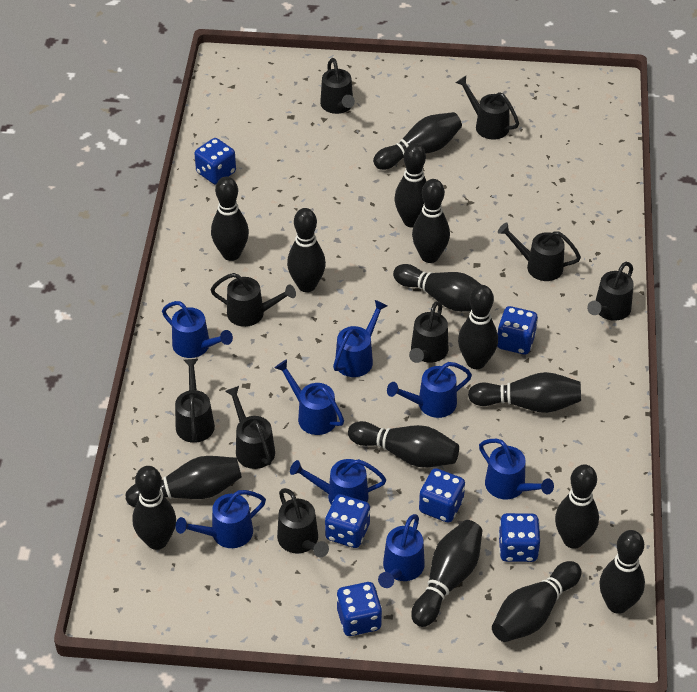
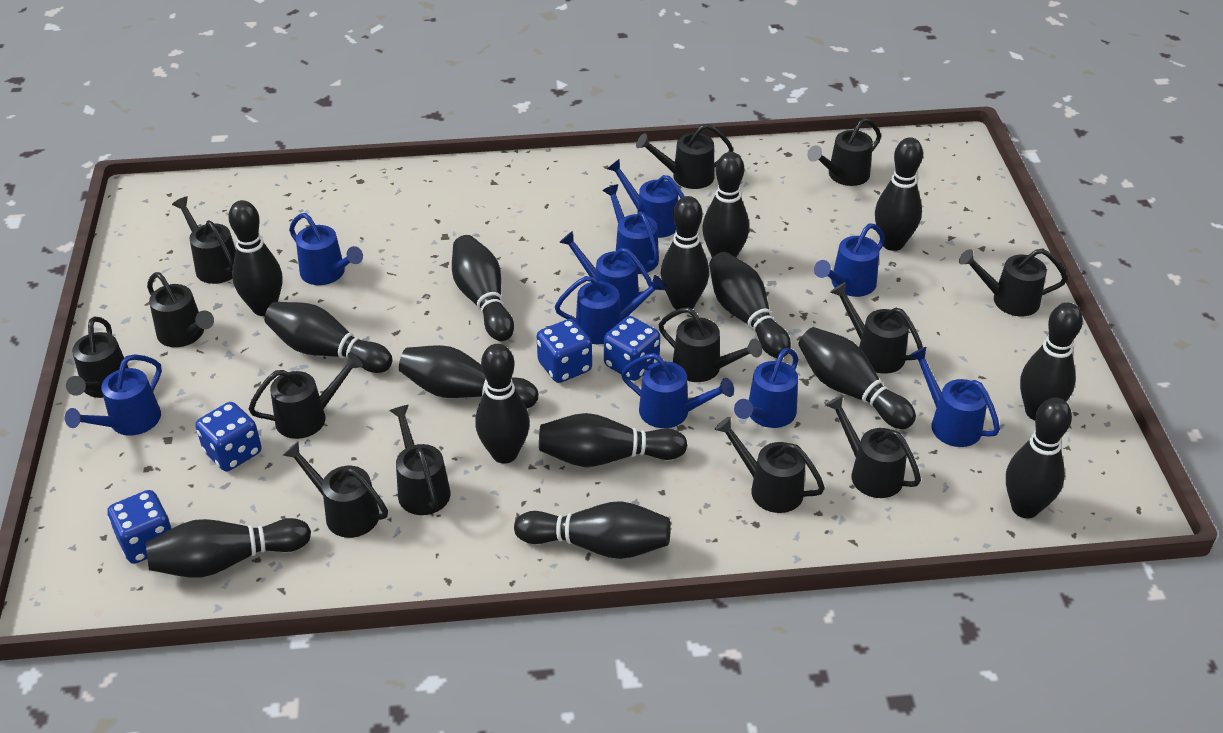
black watering can: [175,359,215,443] [210,273,296,327] [225,386,275,469] [277,488,329,557] [320,58,355,114] [409,301,449,363] [456,76,519,140] [498,222,581,281] [587,262,634,321] = 9 -> [66,317,128,398] [147,272,214,347] [172,197,236,284] [249,353,363,439] [283,442,388,538] [389,405,451,515] [636,124,734,189] [658,307,762,382] [715,417,825,513] [807,118,881,186] [826,395,921,498] [830,282,923,374] [959,249,1067,316] = 13
blue dice: [194,138,236,184] [325,494,370,548] [336,582,382,636] [419,468,465,523] [497,306,538,355] [498,513,540,562] = 6 -> [108,490,172,564] [195,402,262,471] [537,319,592,383] [604,316,660,381] = 4
blue watering can: [162,301,233,358] [175,490,266,548] [275,359,344,435] [290,459,386,505] [333,300,387,377] [378,514,425,588] [387,362,472,418] [479,439,554,499] = 8 -> [65,354,162,436] [289,213,363,285] [555,275,666,344] [559,231,652,310] [602,184,659,274] [607,159,685,238] [621,353,734,428] [734,348,798,428] [814,223,885,297] [909,347,1000,447] = 10

